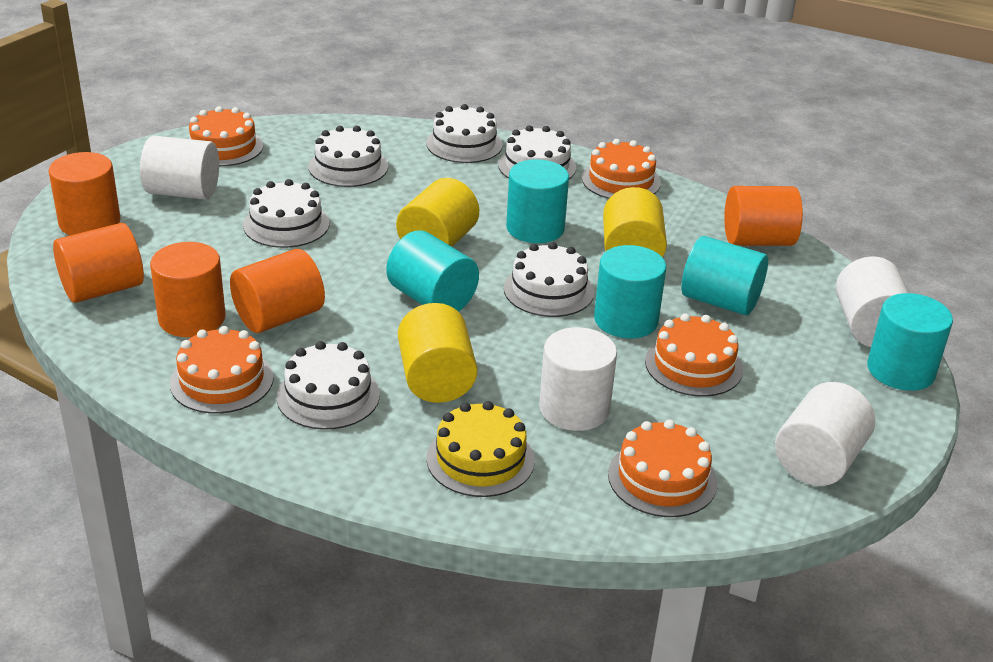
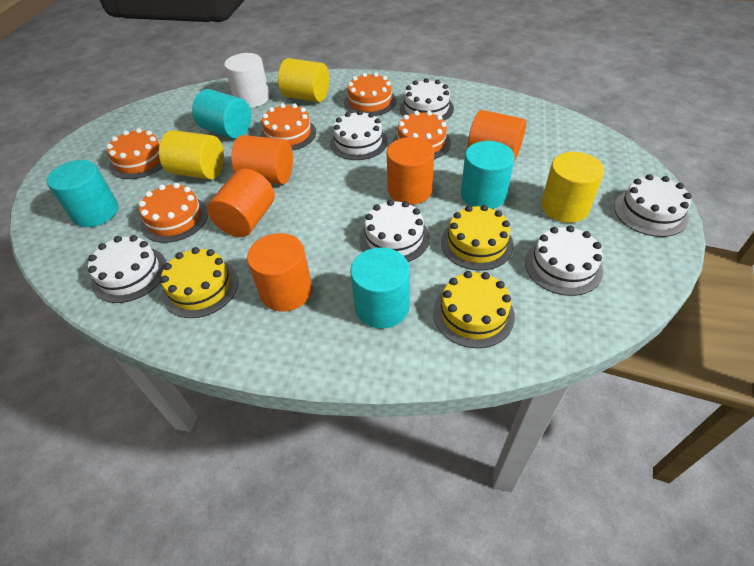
turquoise cylinder: [386,230,479,312] [506,159,569,243] [594,245,666,338] [681,236,768,315] [867,293,953,391] = 5 -> [47,160,118,227] [192,89,251,139] [350,247,410,329] [461,141,515,209] = 4
white cylinder: [140,136,219,200] [539,327,617,431] [775,382,875,486] [836,256,909,347] = 4 -> [224,53,270,108] = 1
yellow cake: [427,401,535,497] = 1 -> [160,247,238,318] [433,271,515,348] [441,205,514,271] = 3

